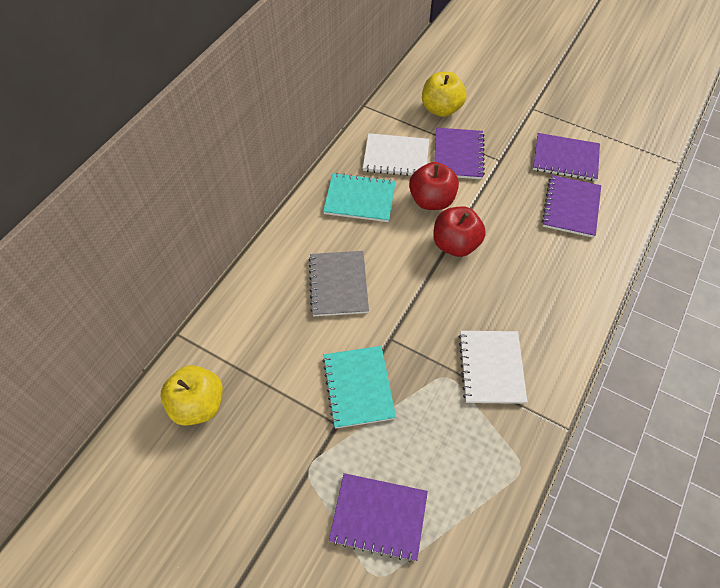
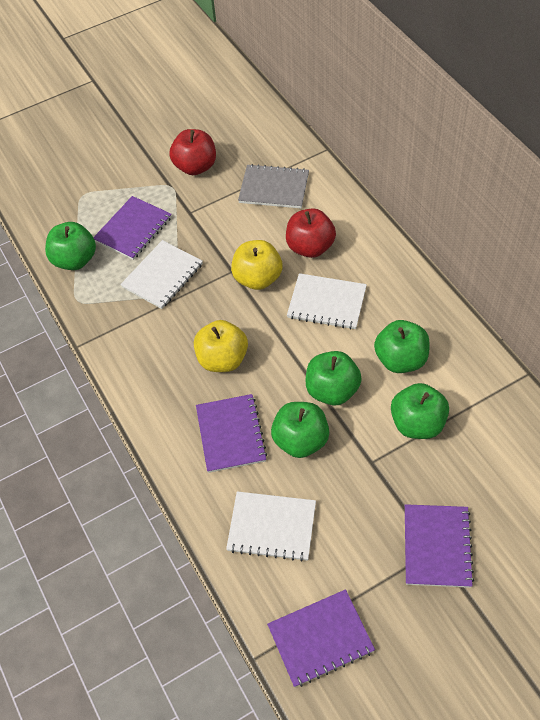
green apple: none = 0 -> [45,222,96,270] [271,402,329,458] [305,351,362,405] [374,320,430,373] [391,383,449,439] = 5
turquoise notebook: [323,173,396,222] [323,346,396,429] = 2 -> none = 0
white notebook: [363,133,429,176] [459,331,527,404] = 2 -> [120,240,203,309] [226,491,316,562] [287,273,367,329] = 3

